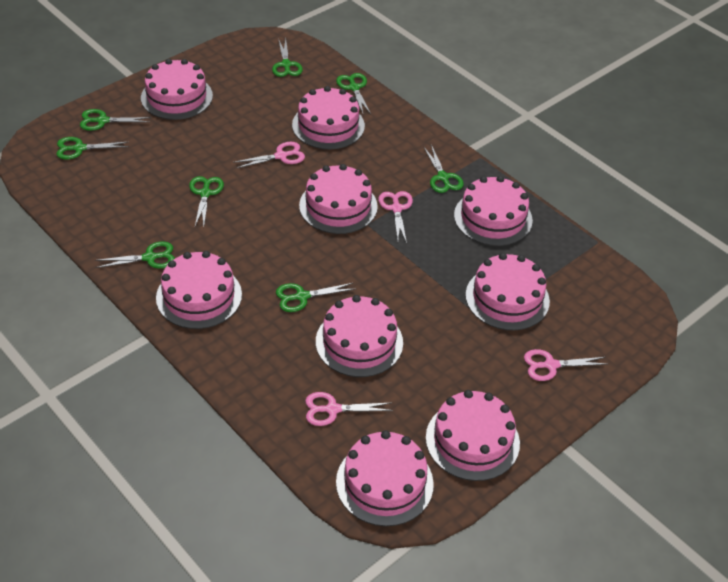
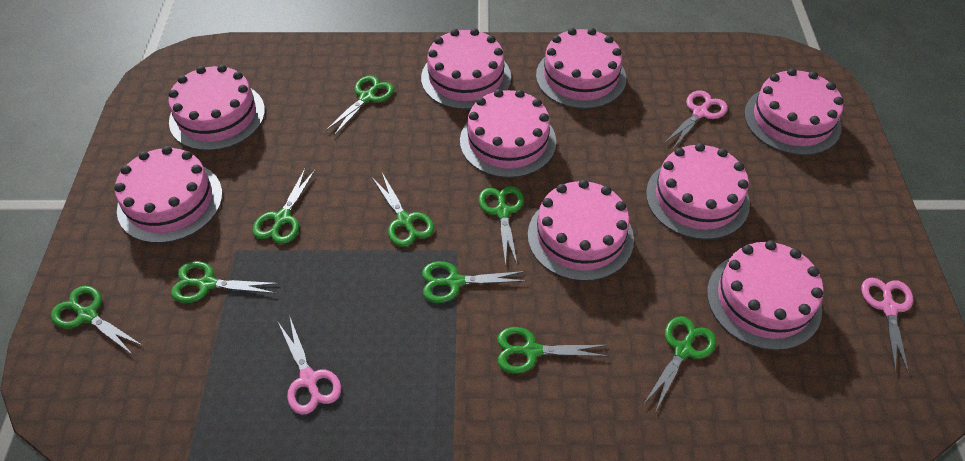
green scissors: [56,137,129,159] [80,109,151,131] [95,241,175,269] [189,176,224,226] [272,39,303,77] [276,283,357,312] [336,73,371,114] [423,145,464,193] = 8 -> [51,286,143,355] [171,261,279,303] [252,169,315,244] [325,75,394,136] [372,173,434,247] [422,261,527,303] [479,186,524,266] [497,327,607,374] [643,316,716,411] = 9
pink scissors: [233,142,305,168] [305,392,393,426] [378,191,413,244] [524,349,606,381] = 4 -> [278,318,341,415] [664,90,728,149] [862,278,913,375] = 3

